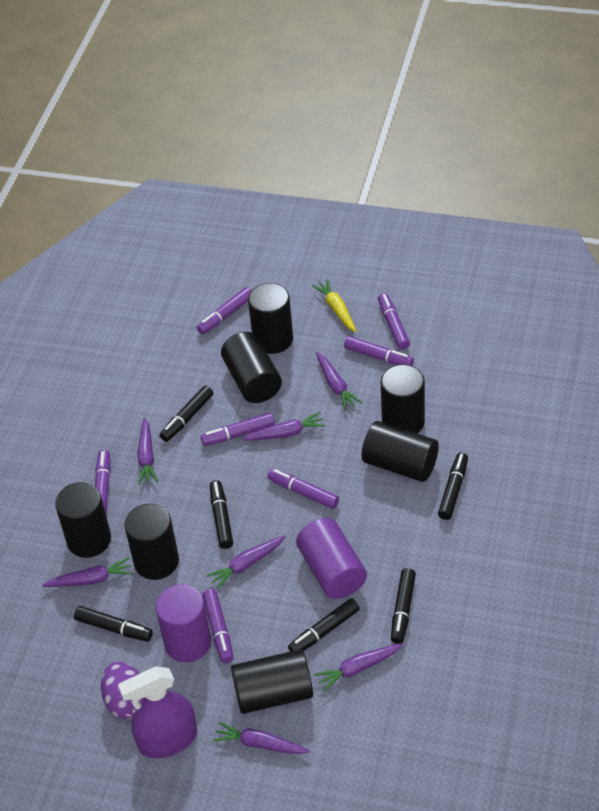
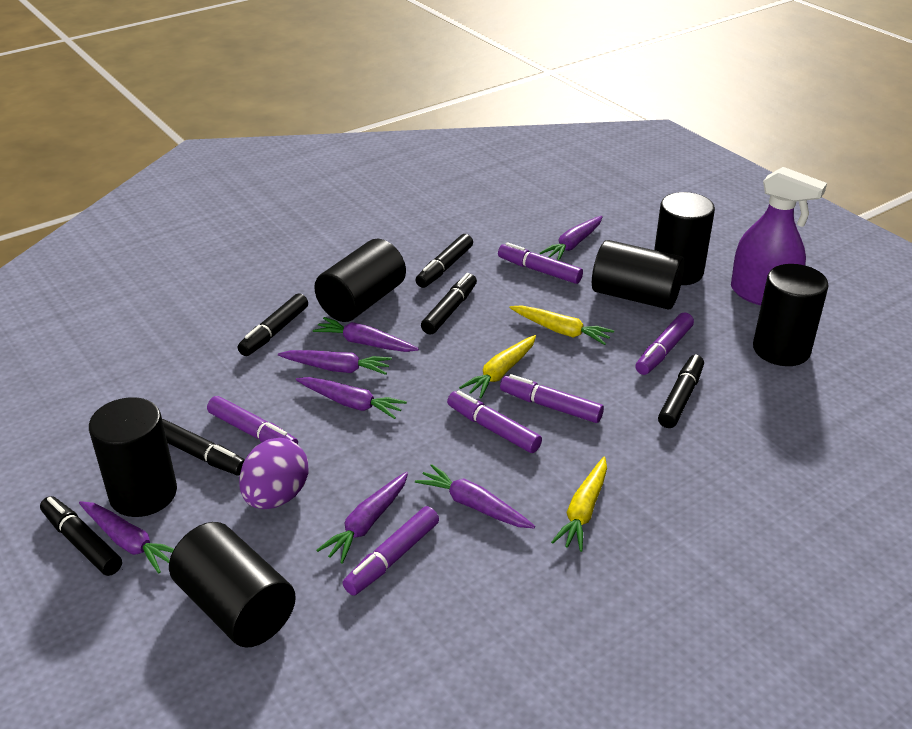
black cylinder: [55,482,111,558] [124,504,179,580] [221,332,282,403] [231,649,313,714] [248,283,293,354] [362,421,439,482] [381,364,425,434] = 7 -> [89,397,177,517] [169,522,296,648] [314,239,406,322] [592,240,685,310] [654,192,715,285] [753,264,829,366] = 6
purple cylinder: [155,584,211,663] [296,518,367,599] = 2 -> none = 0
purple marker: [95,450,111,514] [197,287,252,334] [201,413,275,446] [202,589,233,663] [267,468,339,509] [344,336,414,366] [378,293,410,350] = 7 -> [207,396,298,444] [343,506,439,595] [447,390,542,453] [498,242,583,284] [500,374,604,423] [635,312,694,375] = 6
yellow carrot: [312,279,357,332] = 1 -> [459,335,536,398] [510,305,614,345] [551,457,607,552] = 3

